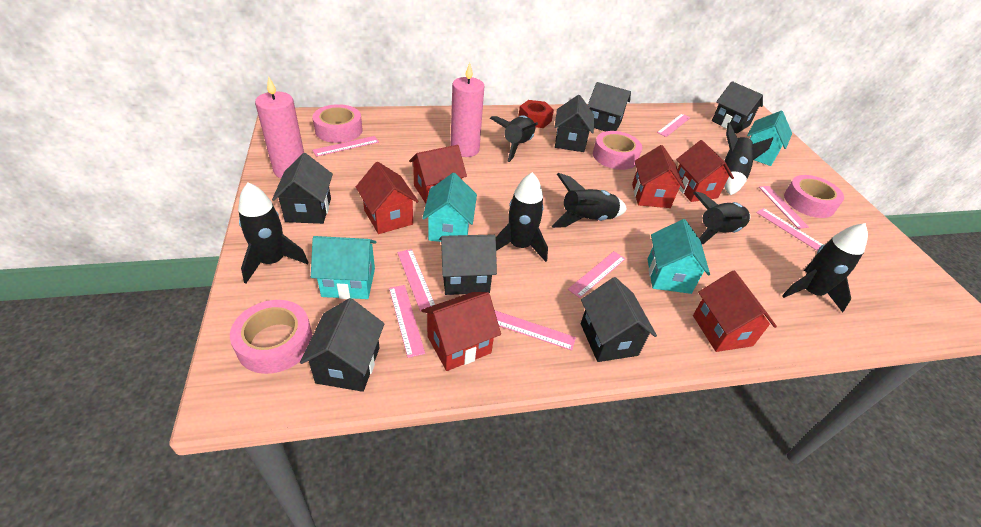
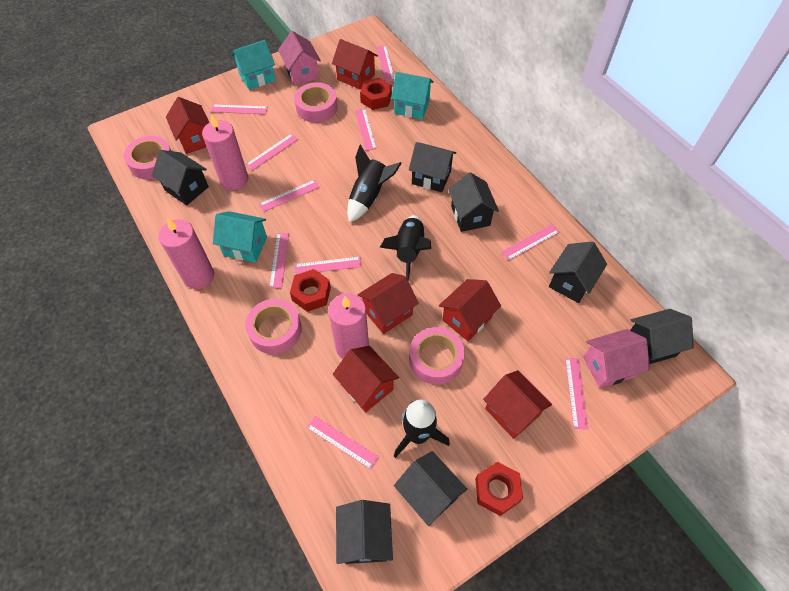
black rocket: [238,182,309,283] [490,115,538,162] [496,172,548,262] [551,173,627,228] [693,191,750,244] [724,122,773,195] [782,223,868,313] = 7 -> [347,144,402,223] [380,215,431,282] [394,400,450,458] = 3
pink candle: [255,76,304,178] [451,63,484,157] = 2 -> [158,219,214,289] [202,115,248,190] [328,293,369,359] = 3
pink house: none = 0 -> [278,31,321,85] [583,329,650,388] = 2
pink ruler: [312,136,379,157] [389,285,425,358] [397,249,435,312] [495,310,576,351] [568,251,626,298] [657,114,691,137] [756,208,823,251] [759,186,809,229] = 8 -> [211,105,268,114] [246,134,298,170] [259,180,320,212] [269,233,289,288] [295,256,362,275] [307,416,379,469] [355,109,377,151] [377,46,395,82] [502,224,560,260] [565,358,588,429] = 10
red nut: [518,100,554,128] = 1 -> [290,269,331,312] [360,78,392,110] [475,462,523,516] = 3
turquoise house: [311,236,377,299] [422,173,477,242] [648,219,710,294] [747,111,792,166] = 4 -> [213,211,267,263] [231,40,275,90] [391,72,434,119] = 3

